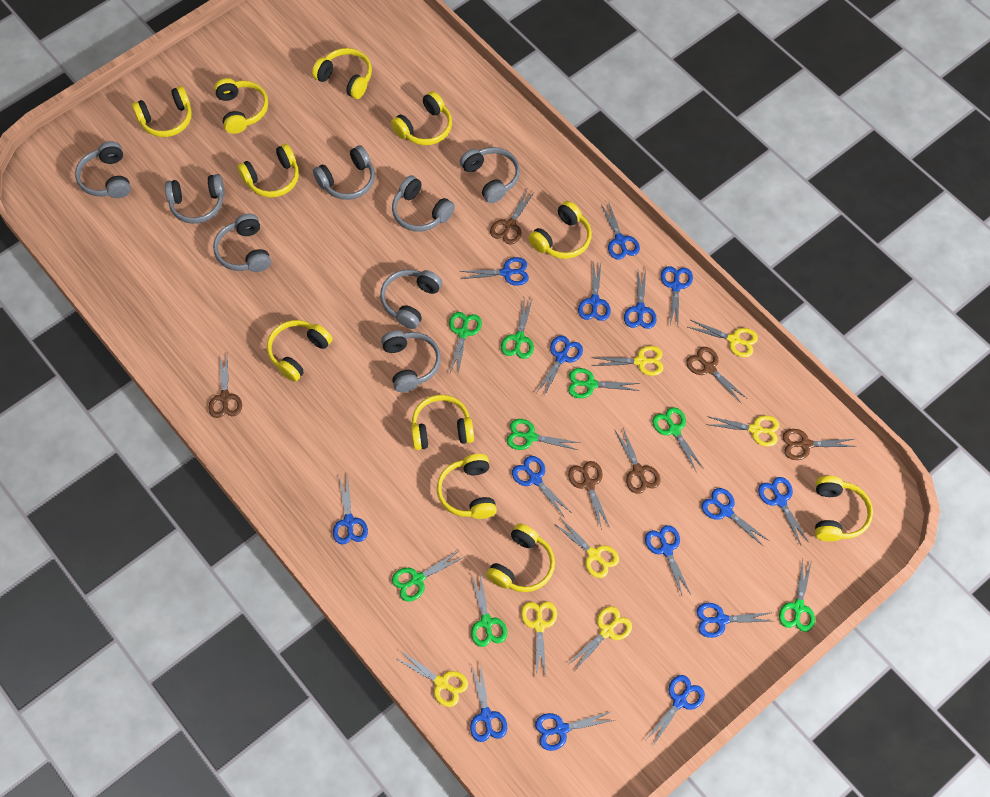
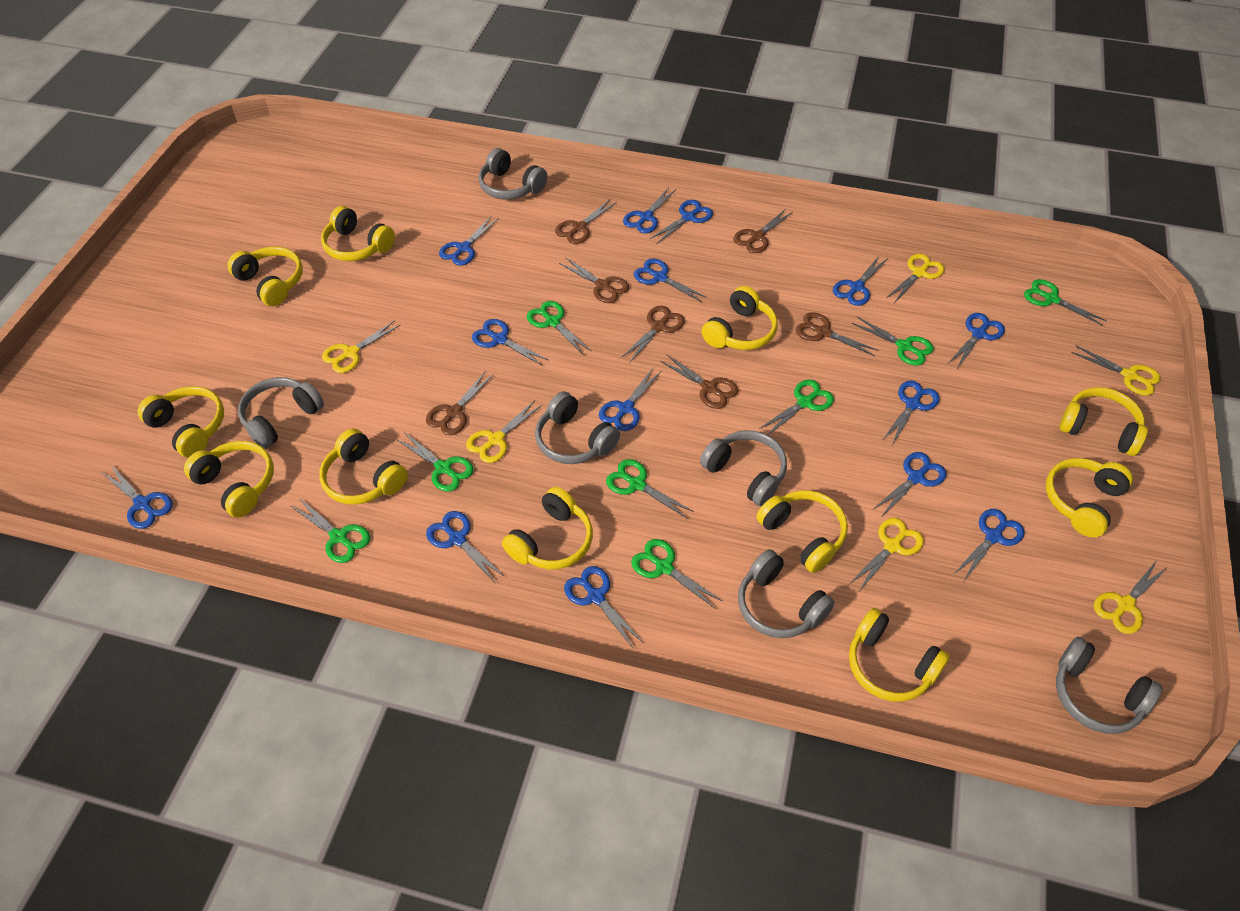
blue scissors: [333,474,368,545] [459,257,529,286] [470,667,507,742] [512,456,571,516] [535,711,614,751] [536,336,583,398] [578,262,611,321] [601,201,640,260] [624,270,657,329] [645,525,691,597] [647,675,705,746] [661,266,693,325] [696,603,771,638] [701,488,769,547] [758,477,809,545] = 15 -> [103,467,173,529] [426,511,505,582] [439,217,499,266] [472,319,548,365] [564,566,644,649] [599,368,662,431] [623,187,676,234] [634,258,708,302] [650,200,713,243] [833,255,888,306] [873,452,947,516] [883,380,940,445] [949,313,1005,368] [954,509,1025,581] = 14
brown scissors: [208,353,242,418] [490,191,535,244] [568,461,610,530] [615,428,660,494] [686,347,746,403] [782,429,857,460] = 6 -> [426,371,494,435] [555,199,617,244] [559,257,629,303] [621,306,685,362] [660,354,738,409] [733,209,793,253] [796,312,879,356] = 7
grey headphones: [75,141,131,198] [165,174,225,224] [213,214,271,272] [313,145,375,200] [380,269,442,329] [381,331,441,392] [392,175,455,232] [460,147,520,203] = 8 -> [238,377,324,449] [479,148,547,200] [535,391,620,464] [700,430,787,506] [738,549,835,638] [1056,637,1163,734] = 6
yellow scissors: [395,650,468,707] [521,602,557,677] [555,519,619,578] [569,606,632,670] [593,346,664,376] [688,320,758,357] [706,415,779,447] = 7 -> [322,320,400,373] [466,400,542,463] [849,518,924,591] [886,254,945,303] [1071,345,1161,396] [1094,562,1168,634] = 6

